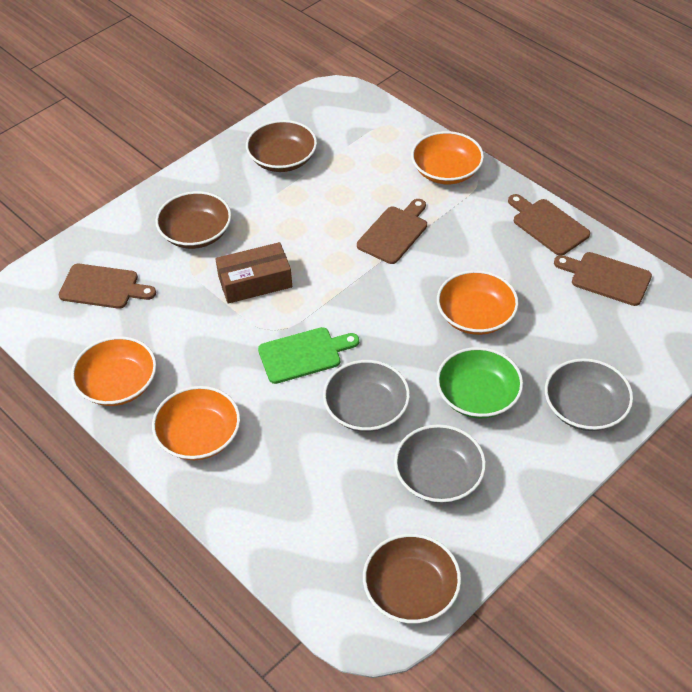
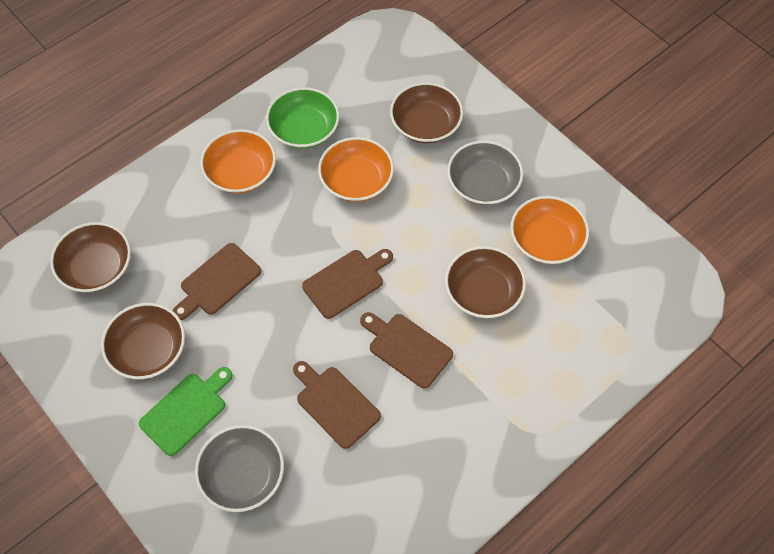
brown bowl: [155,191,231,249] [246,120,317,172] [363,534,461,624] = 3 -> [50,222,131,292] [101,303,185,379] [390,82,463,143] [445,246,526,318] = 4
brown box: [215,242,292,304] = 1 -> none = 0
grey bowl: [323,360,410,432] [394,424,486,503] [545,358,633,431] = 3 -> [195,425,284,512] [447,141,523,205] = 2
orange bowl: [71,336,157,406] [152,386,240,460] [411,131,484,184] [437,270,519,335] = 4 -> [200,129,276,193] [318,137,394,202] [510,196,589,264] = 3

